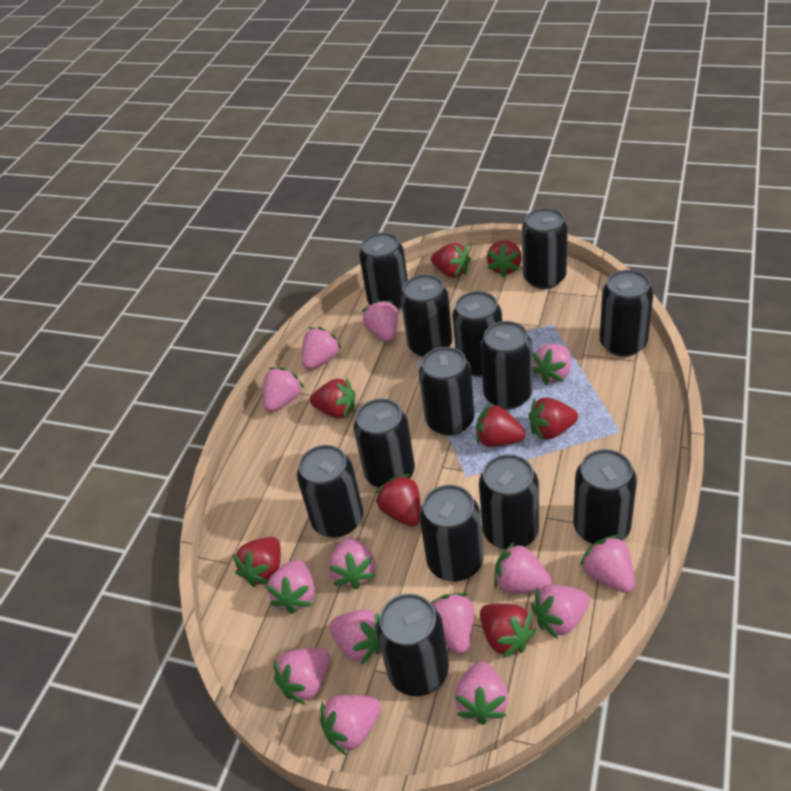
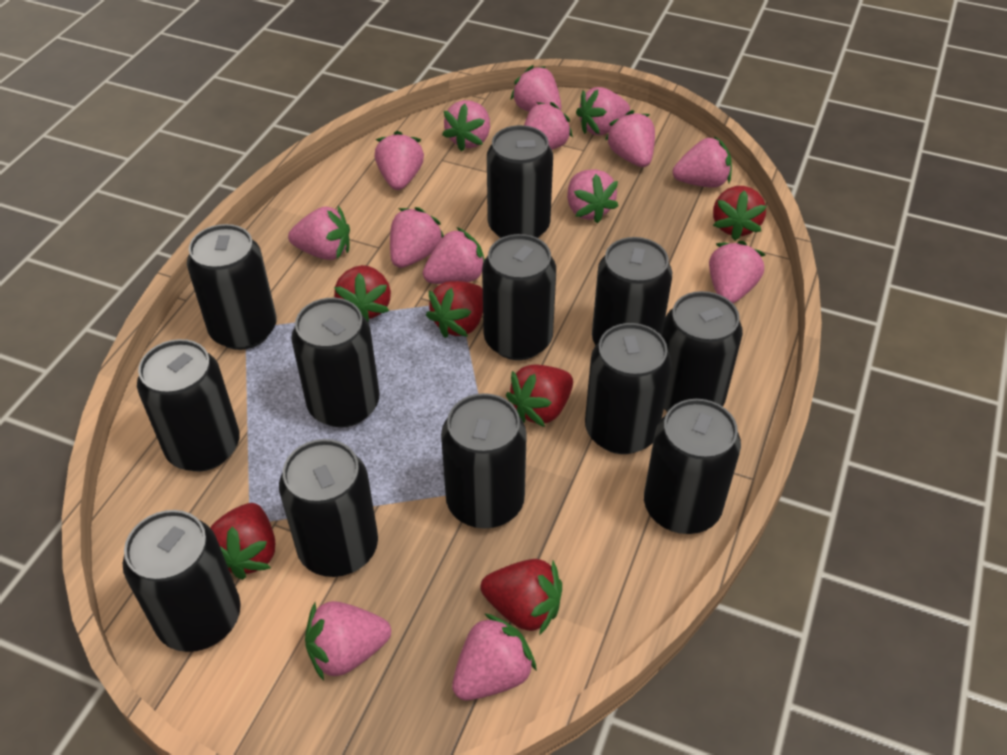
black can: [297,445,363,537] [353,398,415,488] [359,232,408,310] [376,593,449,696] [401,274,453,357] [419,347,475,436] [419,485,483,581] [452,291,502,377] [479,454,539,549] [480,321,533,409] [522,208,568,289] [573,449,637,544] [600,270,653,357] = 13 -> [123,510,241,652] [137,339,240,472] [187,224,277,350] [279,439,378,577] [291,298,379,428] [441,393,527,528] [482,234,556,360] [487,125,553,238] [585,323,672,454] [592,237,672,345] [644,399,741,534] [662,291,743,412] = 12
red strawberry: [233,537,281,587] [310,378,356,418] [376,474,421,526] [431,243,471,278] [476,403,526,447] [480,604,536,659] [487,240,522,277] [529,397,578,440] = 8 -> [210,503,275,580] [334,265,391,322] [426,281,483,338] [480,559,562,635] [506,365,573,427] [713,186,766,241] = 6

